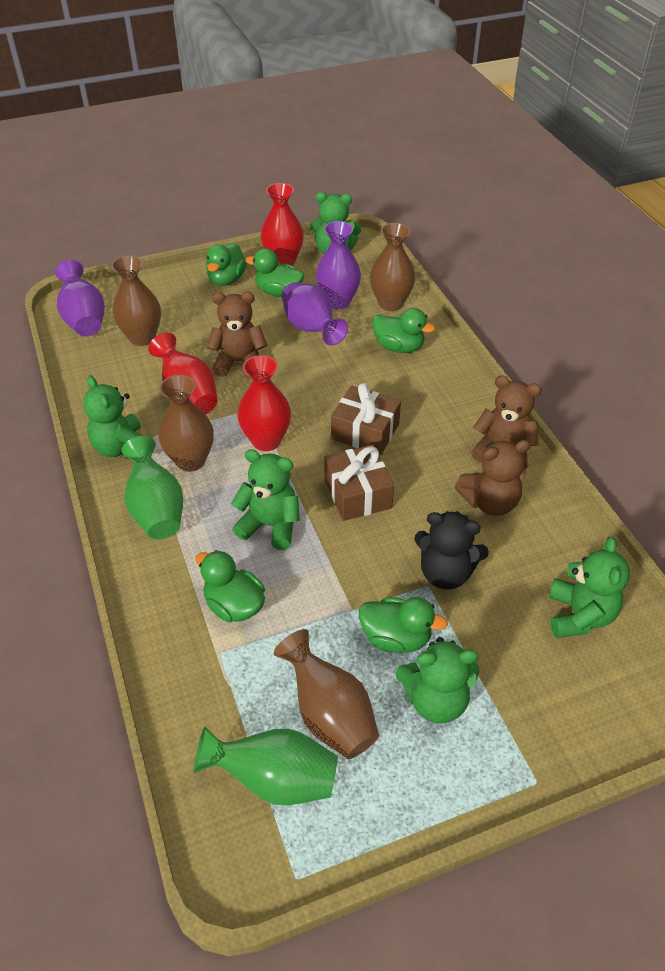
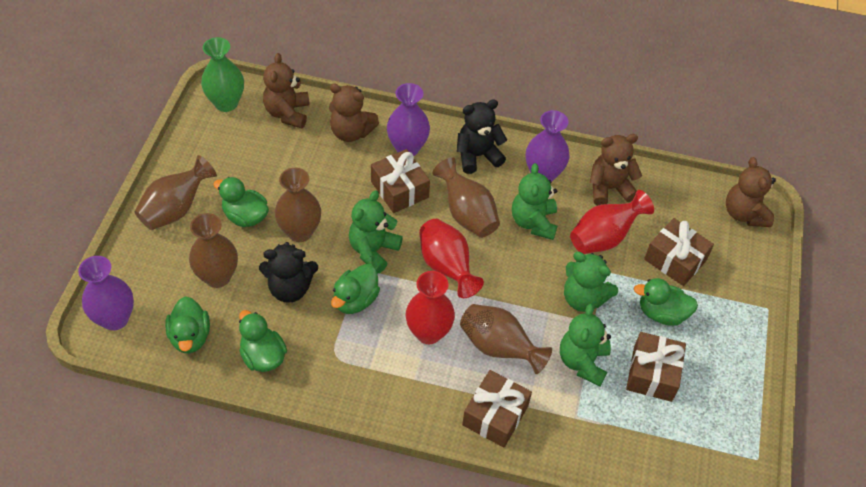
black teddy bear: [414,511,489,590] = 1 -> [259,242,318,303] [456,100,507,174] = 2
brown gift: [324,445,394,521] [331,383,401,455] = 2 -> [371,149,430,213] [462,370,532,447] [626,332,686,402] [644,218,714,286] = 4
brown teddy bear: [207,291,267,377] [455,440,531,516] [471,375,542,469] = 3 -> [263,53,310,129] [329,83,379,142] [590,134,642,206] [726,157,776,227] = 4
brown vase: [111,256,161,346] [158,375,214,472] [274,629,379,759] [370,223,415,311] = 4 -> [134,155,217,230] [189,213,238,288] [275,168,321,242] [433,157,500,238] [460,304,552,374] = 5
green teddy bear: [83,375,149,459] [231,449,300,550] [310,192,361,254] [396,637,479,724] [549,537,630,638] = 5 -> [349,190,403,274] [512,163,557,240] [560,304,611,386] [564,252,618,312] = 4
green vase: [121,436,183,539] [194,727,338,806] = 2 -> [201,37,244,112] = 1

